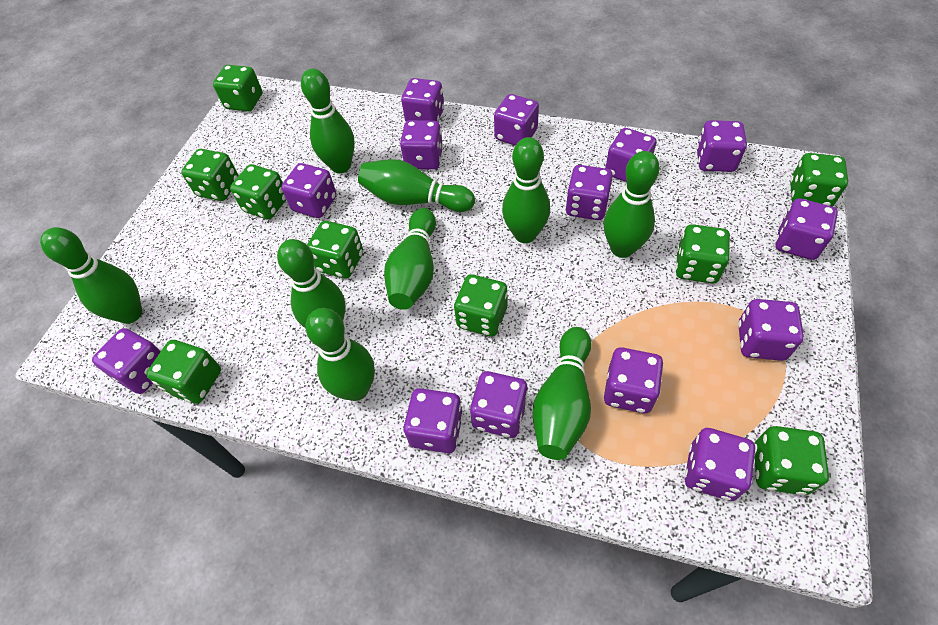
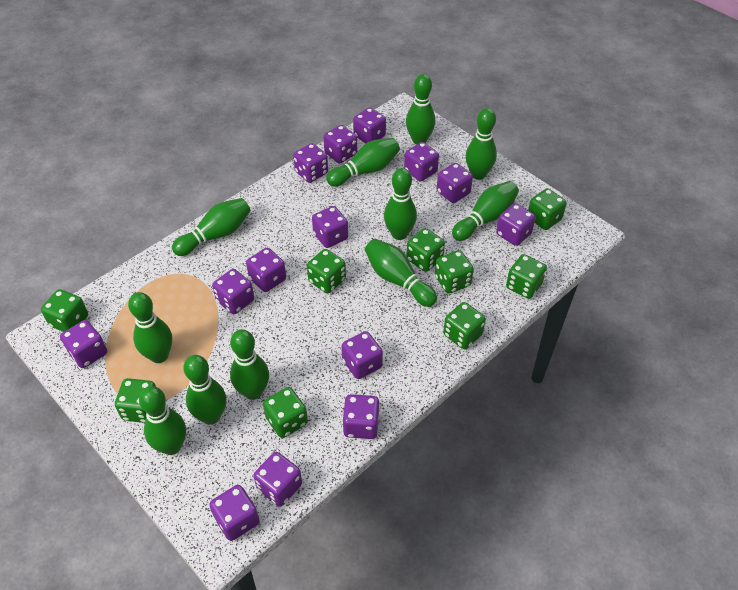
green bowling pin: [40,227,142,324] [277,239,346,328] [301,69,355,173] [306,308,375,401] [358,159,475,212] [384,208,436,310] [502,137,550,243] [533,327,592,460] [604,151,660,258] = 9 -> [128,292,172,363] [139,386,186,455] [172,198,251,256] [183,355,226,425] [230,329,269,400] [326,138,400,186] [365,239,437,307] [384,168,417,240] [406,74,435,145] [452,181,519,241] [466,108,497,180] = 11

